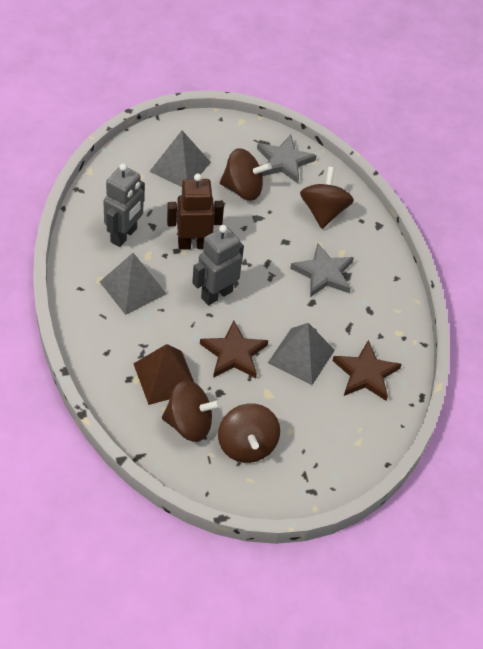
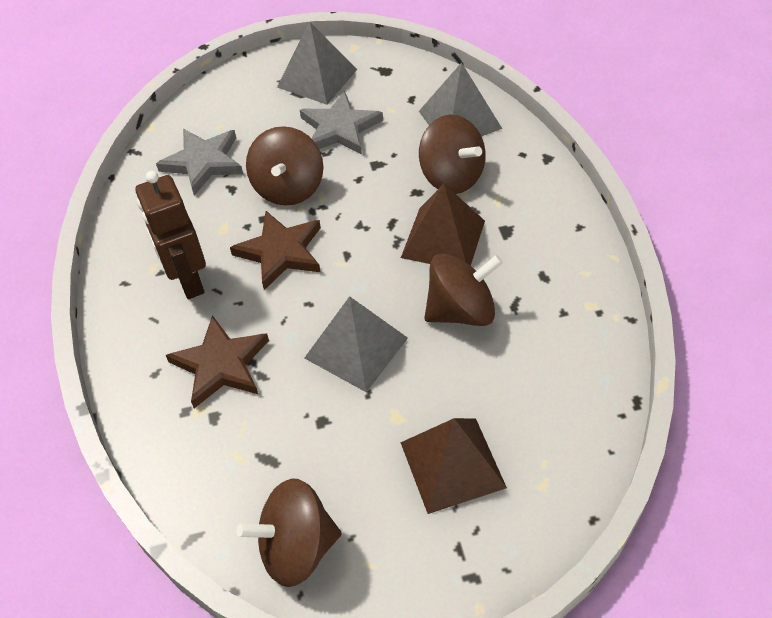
brown pyramid: [133,344,194,405] = 1 -> [400,418,507,514] [401,184,485,266] = 2
grey robot: [103,163,145,247] [192,225,244,305] = 2 -> none = 0

